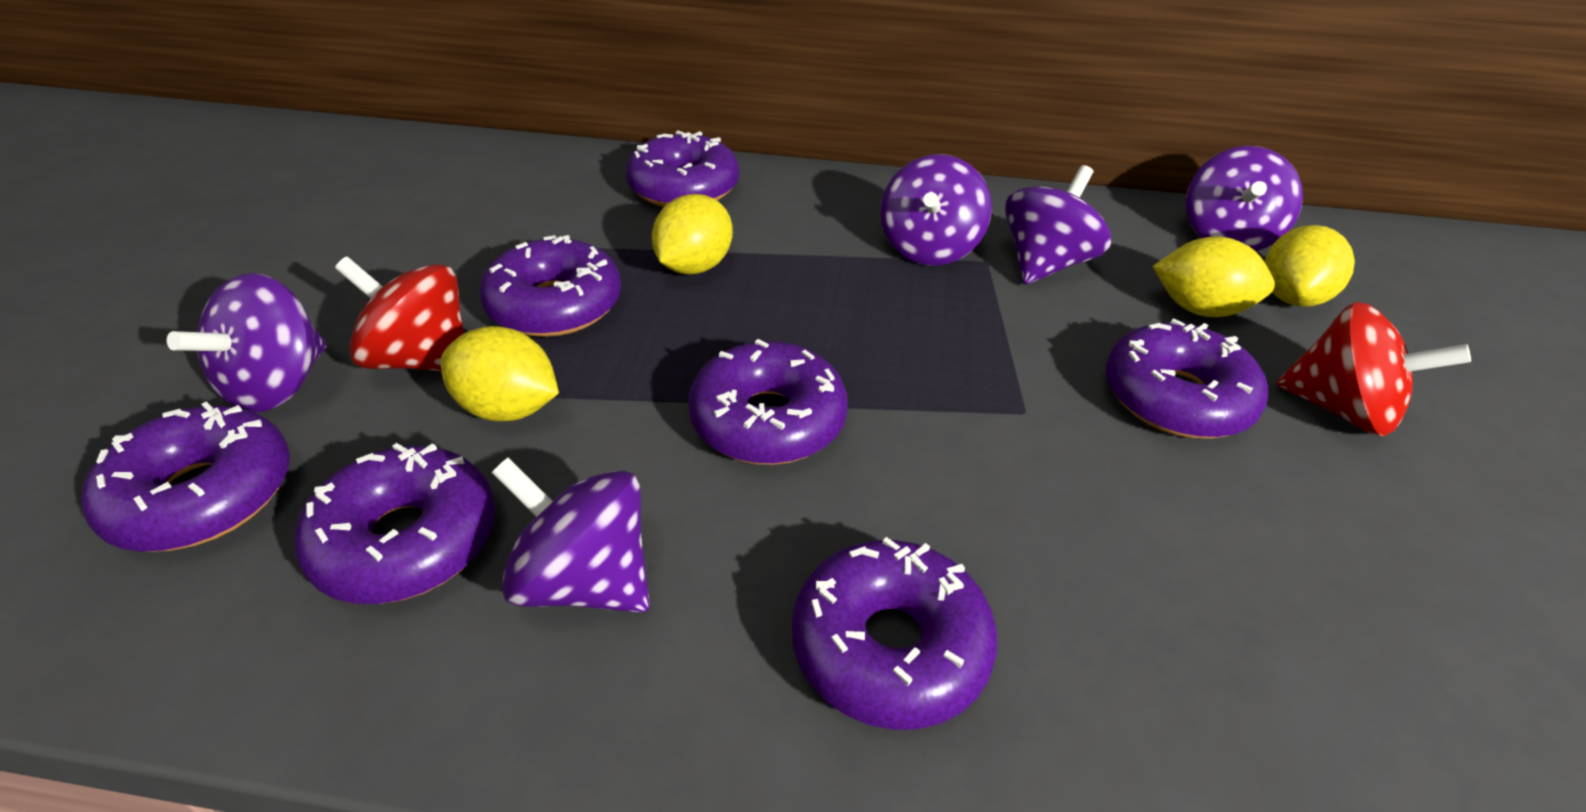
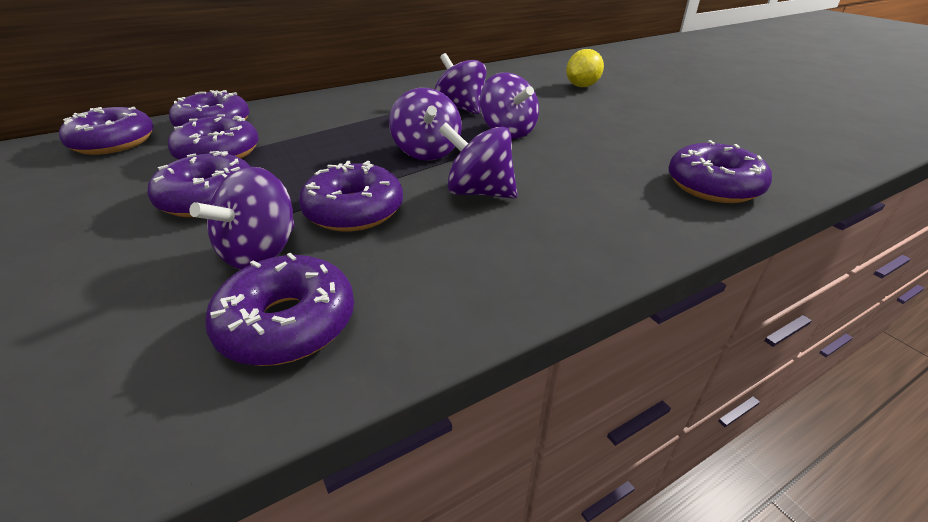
red spinning top: [335,257,464,371] [1276,302,1471,437] = 2 -> none = 0
yellow lemon: [441,326,559,421] [652,194,733,275] [1152,236,1275,317] [1265,225,1355,307] = 4 -> [566,49,604,87] = 1

